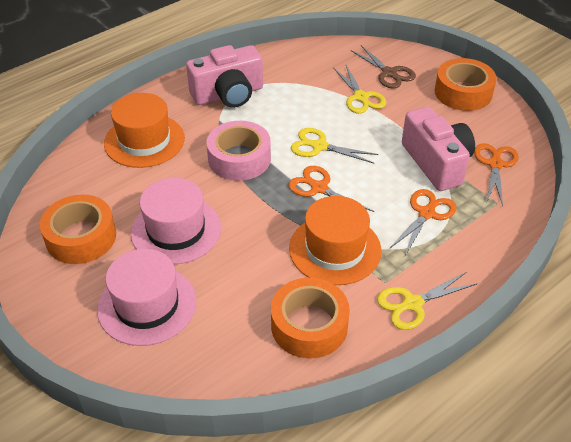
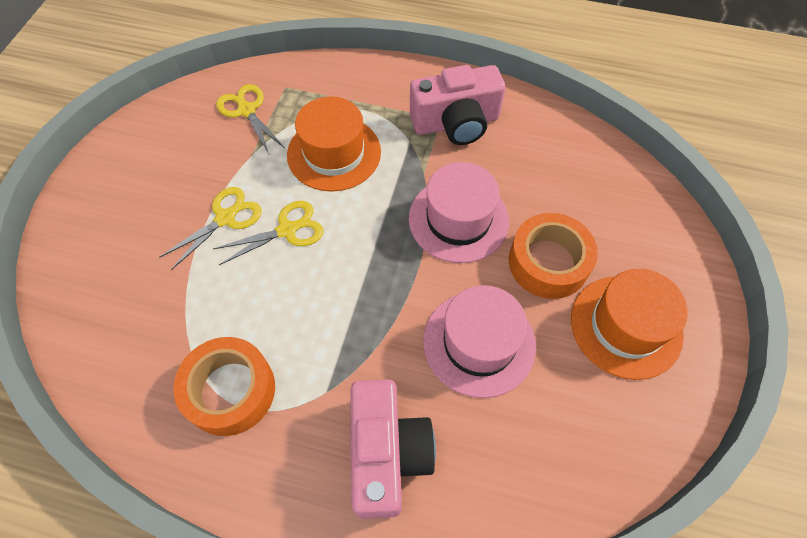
brown scissors: [351,45,416,89] = 1 -> none = 0
orange scissors: [288,166,375,212] [389,189,456,255] [474,143,519,206] = 3 -> none = 0
orange tape: [40,195,116,264] [271,278,350,358] [435,58,497,111] = 3 -> [173,337,275,436] [509,213,598,299] = 2
pink tape: [206,121,271,181] = 1 -> none = 0

